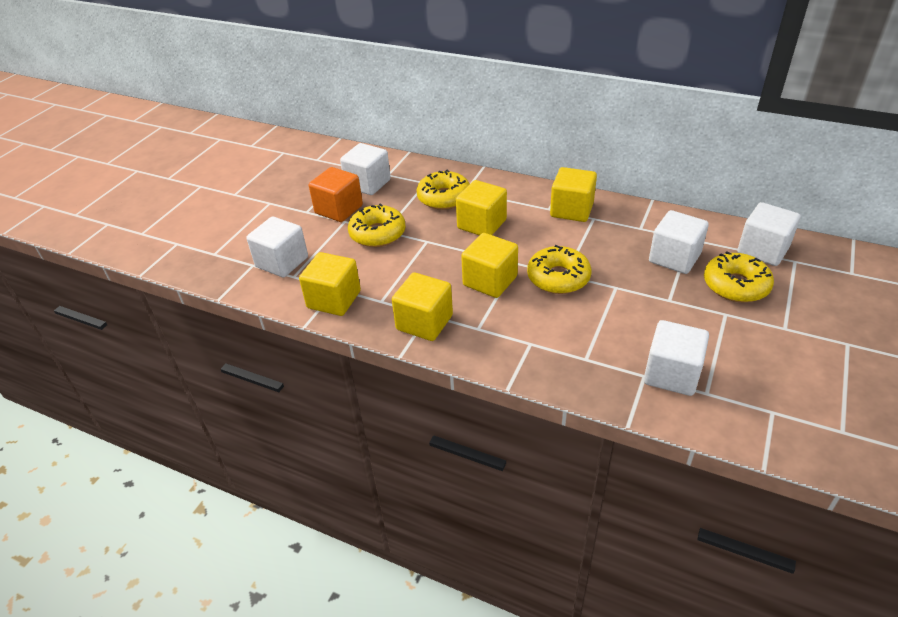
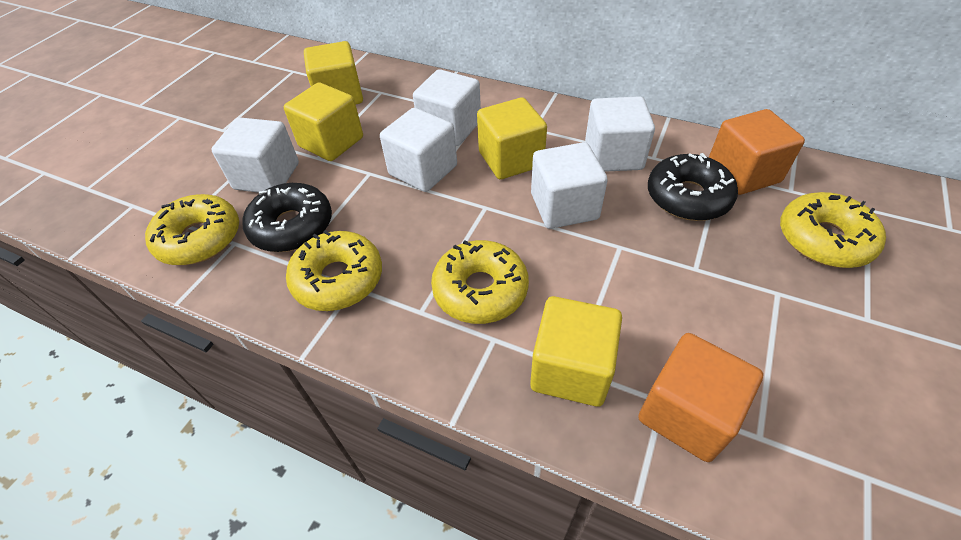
black donut: none = 0 -> [242,183,332,252] [648,153,738,221] = 2
orange cube: [309,167,363,222] = 1 -> [638,333,763,462] [709,109,805,195] = 2
yellow cube: [299,252,361,316] [392,273,453,341] [456,180,507,235] [461,233,518,298] [550,167,597,222] = 5 -> [284,83,363,161] [304,41,363,104] [477,97,547,180] [530,296,622,407] = 4

